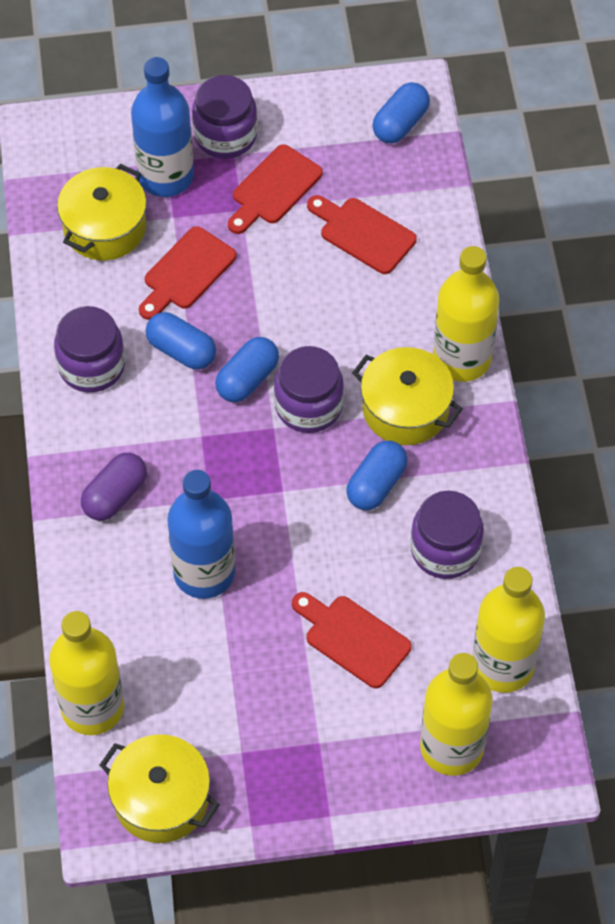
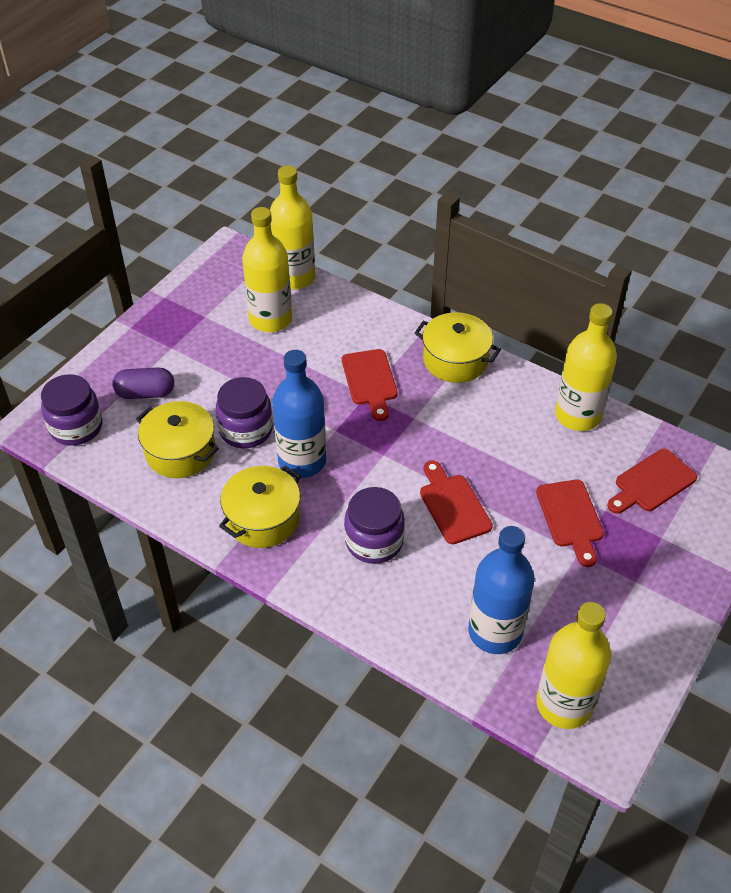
blue capsule: [146,312,216,370] [215,337,279,402] [346,441,408,510] [372,82,430,144] = 4 -> none = 0
purple jar: [54,306,125,393] [192,75,258,159] [274,346,344,433] [411,491,484,579] = 4 -> [41,374,103,446] [216,377,273,448] [344,487,405,564] = 3

